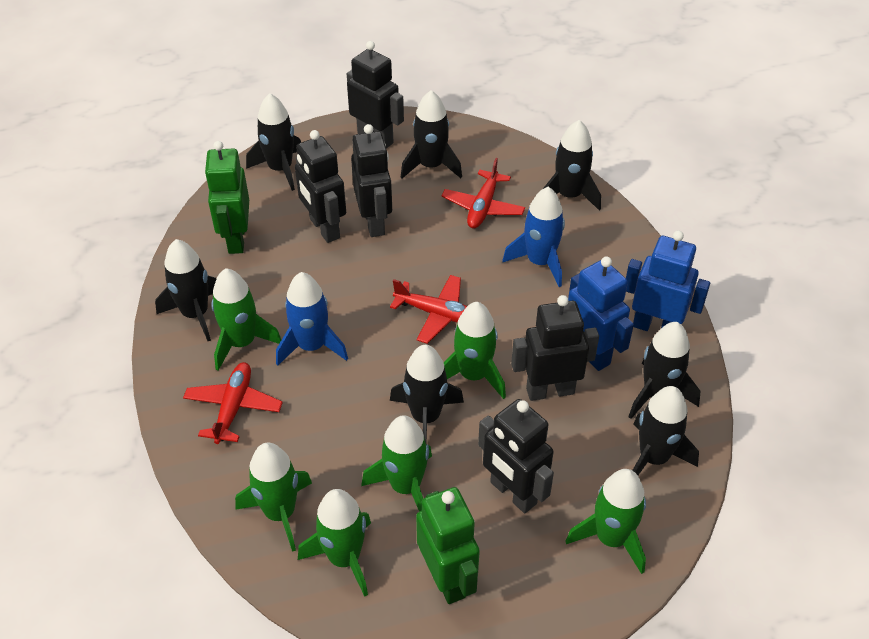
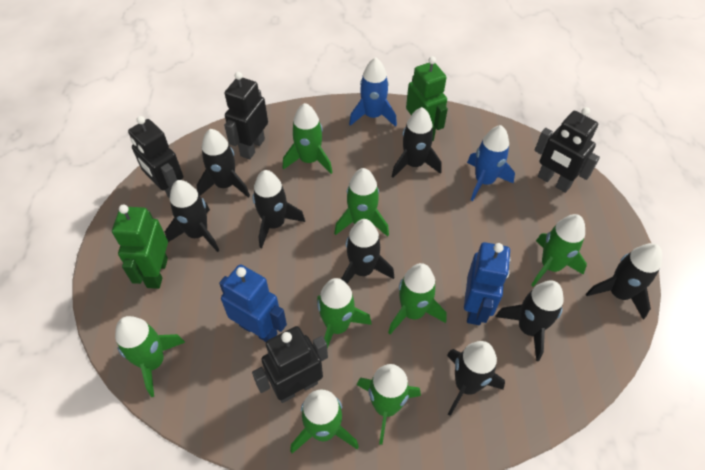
black robot: [295,130,346,243] [347,41,404,148] [351,124,392,237] [478,399,554,513] [511,295,599,401] = 5 -> [128,116,183,198] [224,72,268,160] [252,326,328,403] [535,107,600,193] = 4
black rocket: [155,239,217,341] [246,93,301,191] [390,345,464,444] [401,90,462,178] [543,120,601,211] [628,322,700,419] [632,386,699,475] = 7 -> [165,180,219,252] [197,129,250,198] [252,170,305,248] [341,219,394,284] [391,107,442,178] [447,341,505,416] [495,280,564,361] [586,243,662,320] = 8
green rocket: [211,268,281,371] [235,443,312,552] [298,489,371,597] [361,415,432,511] [444,302,506,399] [566,469,646,574] = 6 -> [115,316,185,397] [283,103,333,174] [290,389,359,453] [317,278,372,348] [334,168,389,237] [357,364,421,445] [388,263,447,334] [531,214,587,287] = 8
red plane: [183,362,283,444] [390,275,467,344] [441,158,525,228] = 3 -> none = 0

